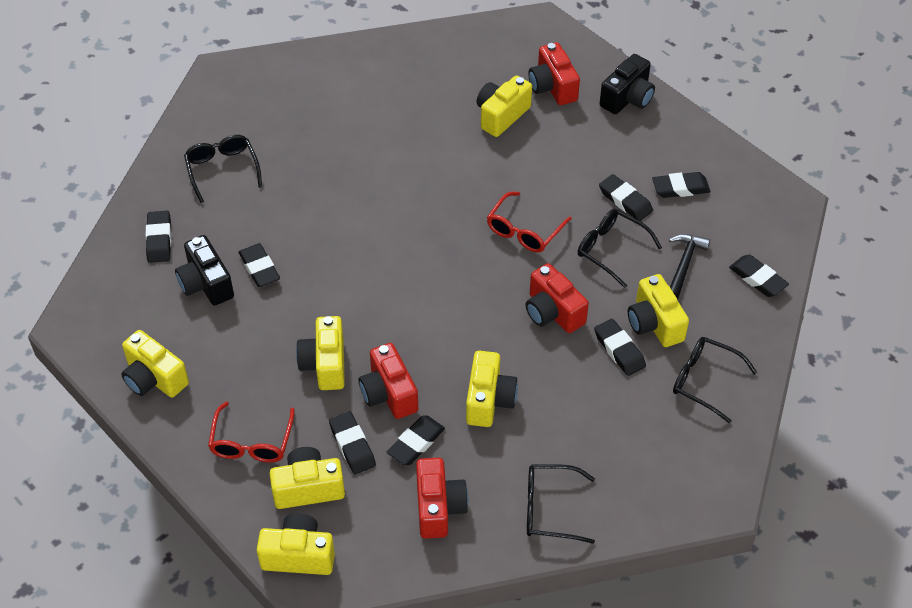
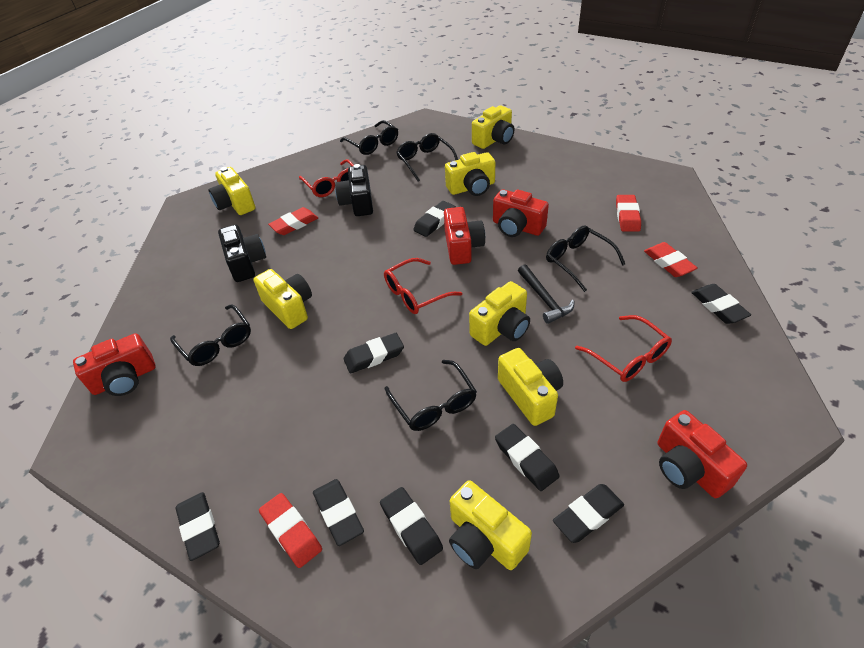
black glasses: [184,135,262,203] [527,464,595,544] [578,209,662,288] [673,337,757,423] = 4 -> [170,304,251,366] [340,120,398,155] [385,360,477,431] [396,133,458,182] [546,226,625,292] = 5
red eraser: none = 0 -> [259,493,322,568] [268,207,318,235] [616,195,641,232] [644,242,698,277] = 4
red glasses: [208,402,295,463] [487,192,572,253] = 2 -> [299,159,354,197] [384,258,462,314] [575,315,672,382] = 3

